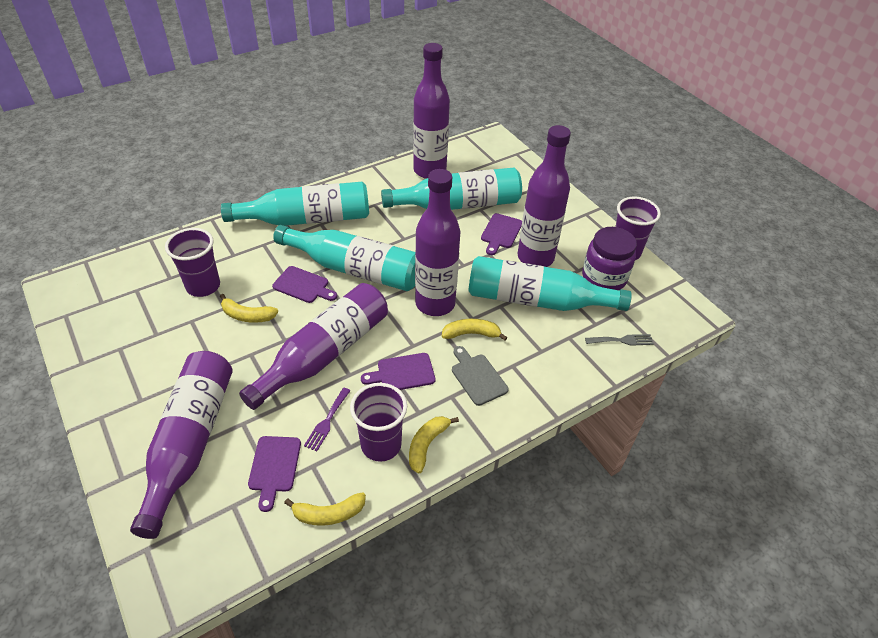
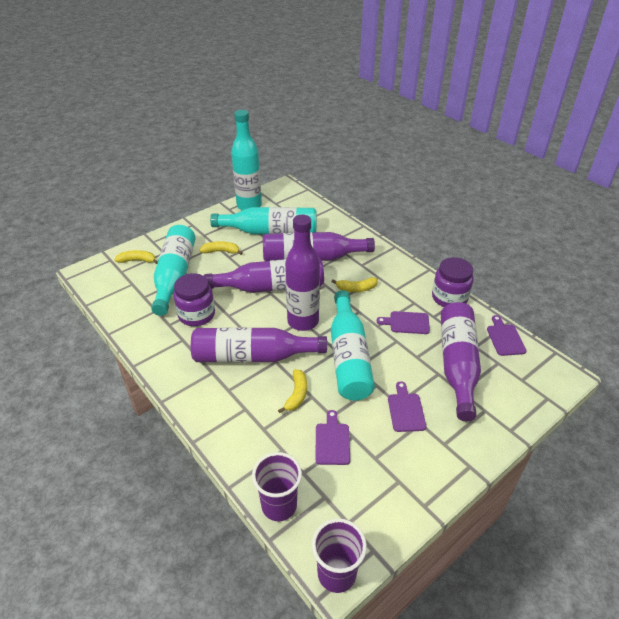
grey cutting board: [452,346,509,406] = 1 -> none = 0
grey fork: [585,334,654,346] = 1 -> none = 0
purple cup: [165,228,220,297] [350,383,407,462] [615,197,661,260] = 3 -> [252,452,302,521] [312,518,367,593] = 2
purple fork: [304,388,351,451] = 1 -> none = 0
purple jar: [582,227,637,290] = 1 -> [173,273,215,326] [432,257,474,307] = 2

